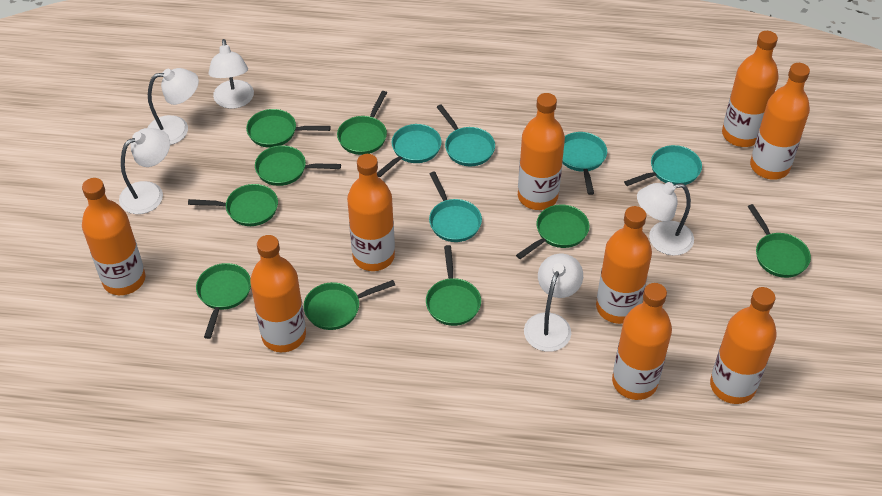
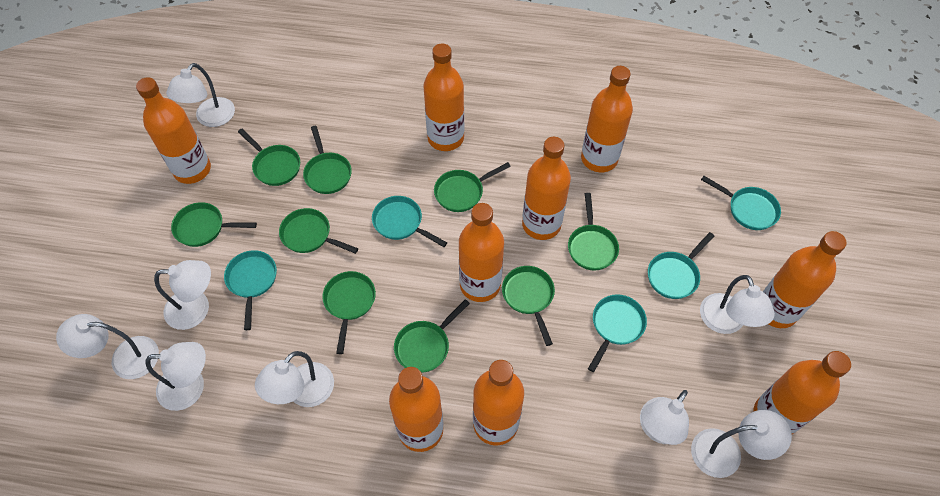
white lamp: [119,128,170,214] [147,68,199,145] [208,39,254,109] [524,254,583,352] [637,182,694,256] = 5 -> [56,314,159,379] [145,342,206,411] [154,260,211,330] [166,63,235,127] [255,351,334,407] [640,390,689,445] [691,410,792,478] [700,275,775,334] = 8

